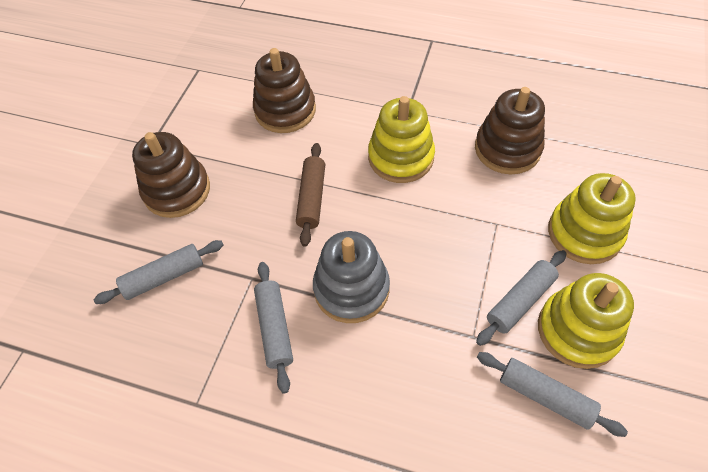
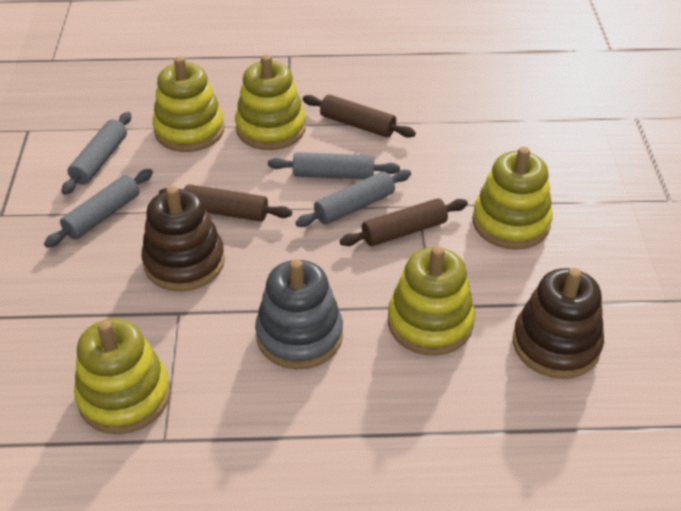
brown rolling pin: [296,143,325,247] = 1 -> [159,184,292,222] [303,95,416,138] [340,198,468,246] = 3
brown stacking toy: [132,132,210,218] [253,48,316,133] [475,87,545,174] = 3 -> [141,186,225,291] [513,268,604,379] = 2
yellow stacking toy: [368,96,435,183] [538,273,634,369] [548,173,636,264] = 3 -> [74,319,170,434] [153,56,225,152] [235,54,306,150] [388,246,475,356] [473,147,553,250] = 5

